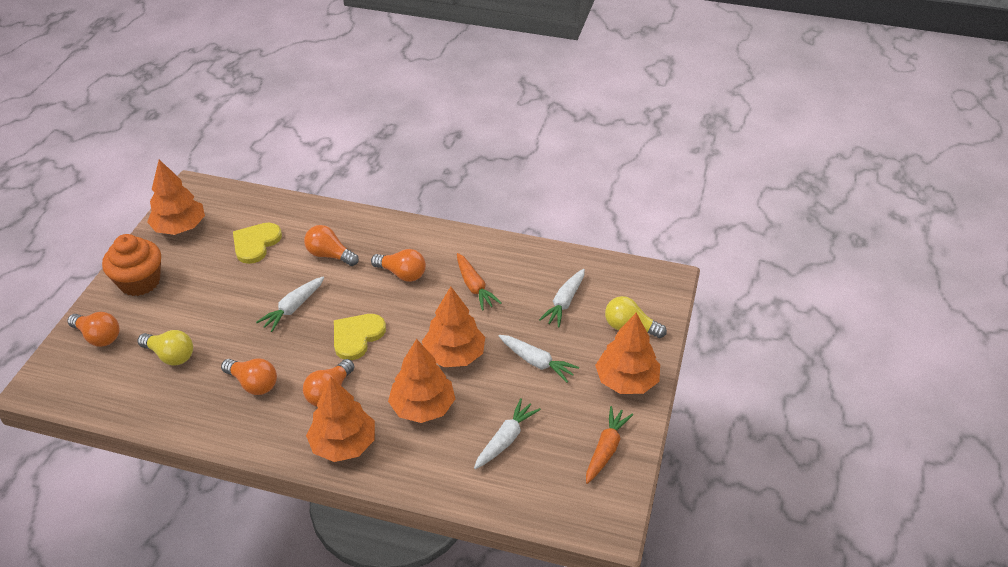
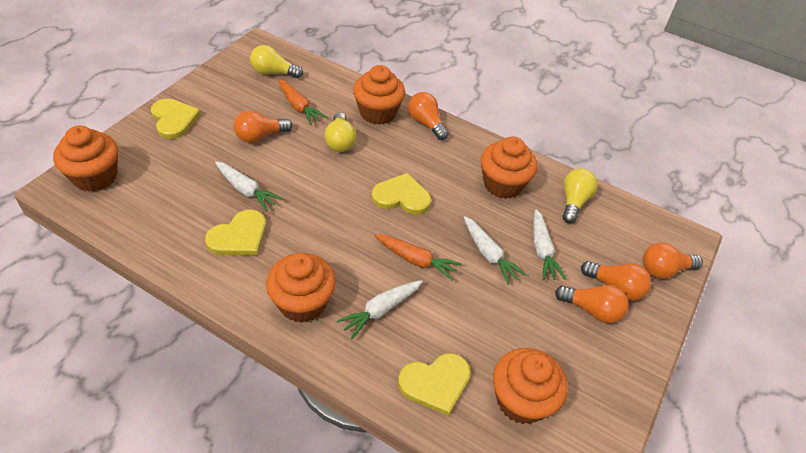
orange cupcake: [102,234,161,296] = 1 -> [53,125,118,192] [266,253,336,323] [353,65,405,125] [481,137,538,199] [493,348,568,424] = 5
orange tree: [147,160,205,235] [306,377,375,462] [388,339,455,423] [422,287,485,367] [595,313,660,394] = 5 -> none = 0
yellow heart: [233,223,282,264] [334,314,386,360] = 2 -> [151,99,201,139] [205,210,266,255] [372,173,431,214] [398,353,471,416] = 4
yellow light bulb: [138,330,193,366] [605,296,667,338] = 2 -> [250,45,303,78] [324,112,356,152] [563,168,598,223] = 3

